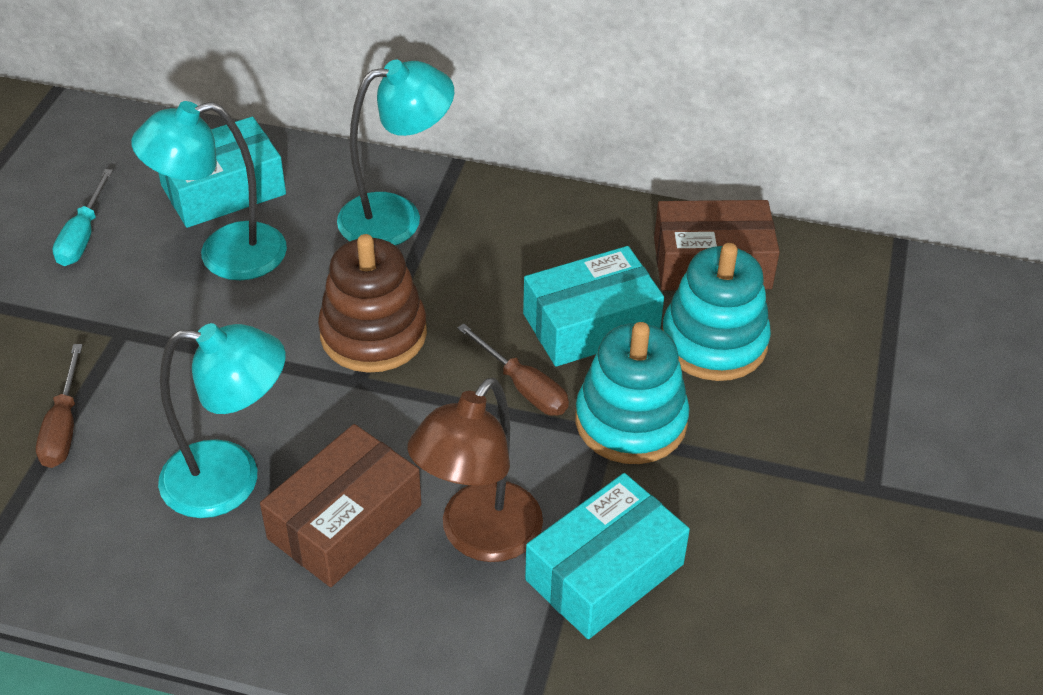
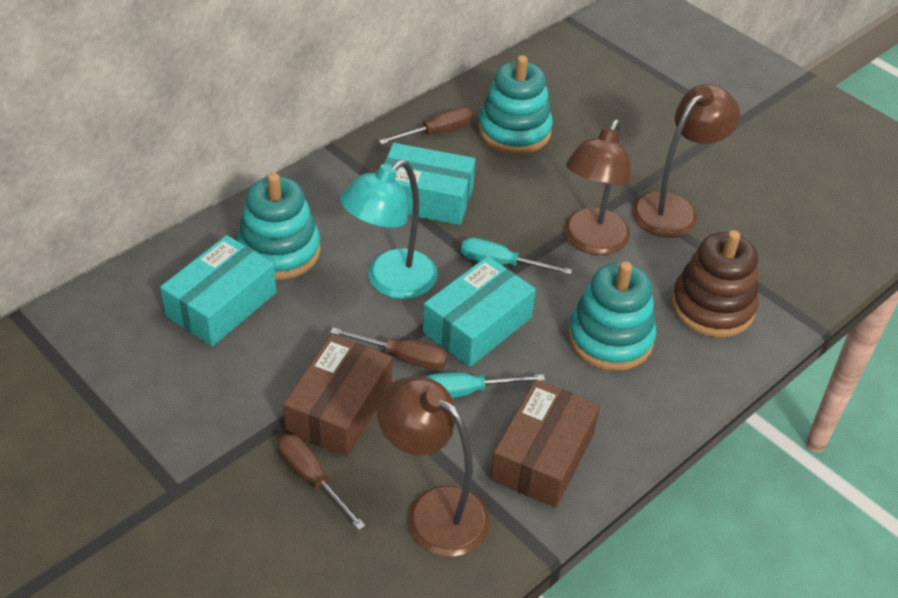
brown lamp: [407,378,543,562] = 1 -> [377,377,490,557] [564,119,632,255] [632,84,740,238] = 3
brown screwdriver: [36,344,82,468] [457,323,569,416] = 2 -> [278,434,365,530] [330,328,448,370] [379,107,472,145] = 3
turquoise lamp: [131,101,287,280] [158,323,286,518] [337,60,454,246] = 3 -> [340,159,438,299] = 1
turquoise screwdriver: [52,169,113,266] = 1 -> [426,373,545,398] [461,238,572,275] = 2
turquoise stacking toy: [575,322,690,464] [662,243,771,381] = 2 -> [237,173,321,280] [478,55,553,154] [568,261,657,371] = 3

